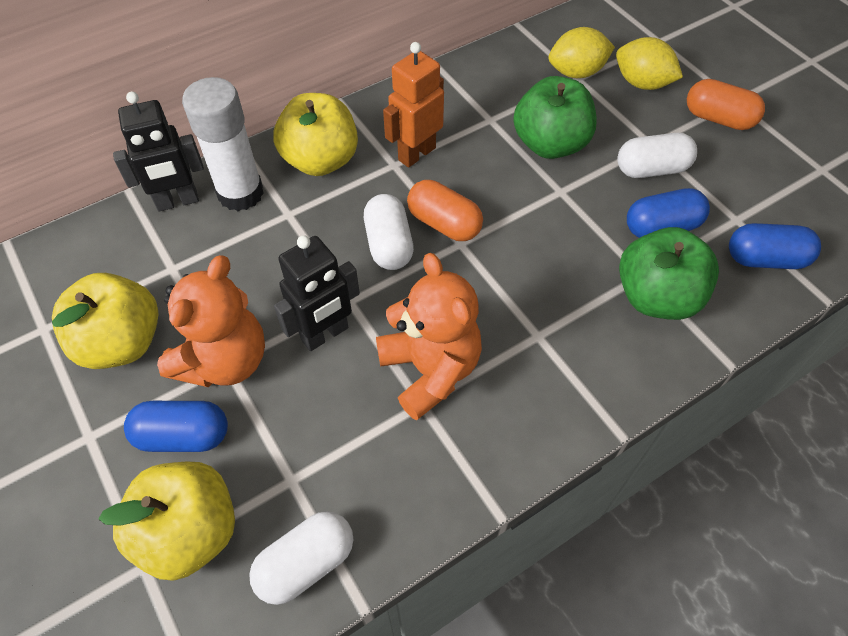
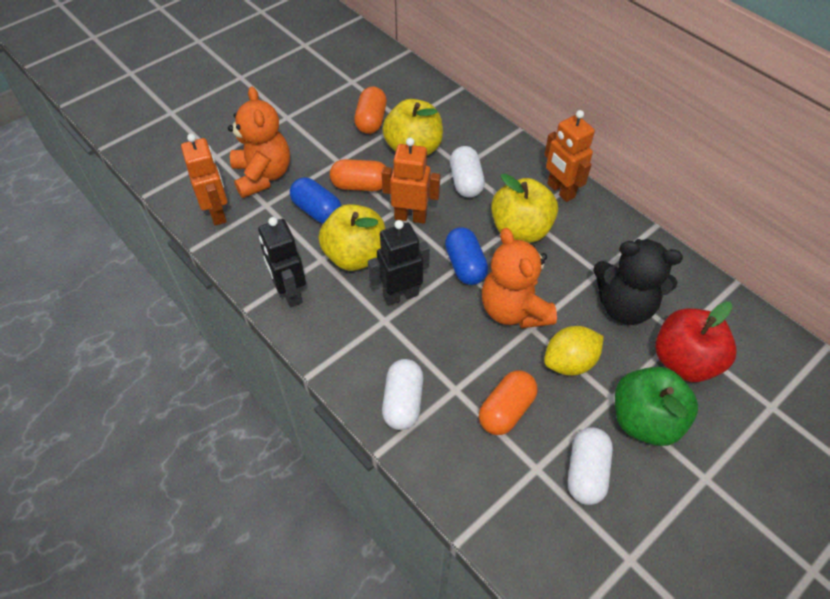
black teddy bear: none = 0 -> [593,239,683,325] = 1
blue capsule: [124,401,228,452] [627,188,710,238] [729,223,821,269] = 3 -> [290,177,341,224] [445,227,488,285] = 2
green apple: [513,76,597,159] [619,227,719,320] = 2 -> [615,367,698,446] = 1
orange capsule: [407,180,483,241] [687,79,765,130] = 2 -> [330,159,386,191] [354,86,387,134] [479,371,538,435] = 3
orange robot: [383,42,444,168] = 1 -> [181,134,228,226] [382,138,440,224] [544,110,595,202] = 3
red apple: none = 0 -> [655,302,737,382] = 1
white glue stick: [182,77,264,211] = 1 -> none = 0
yellow lemon: [548,27,615,78] [616,37,683,90] = 2 -> [544,326,604,375] = 1

